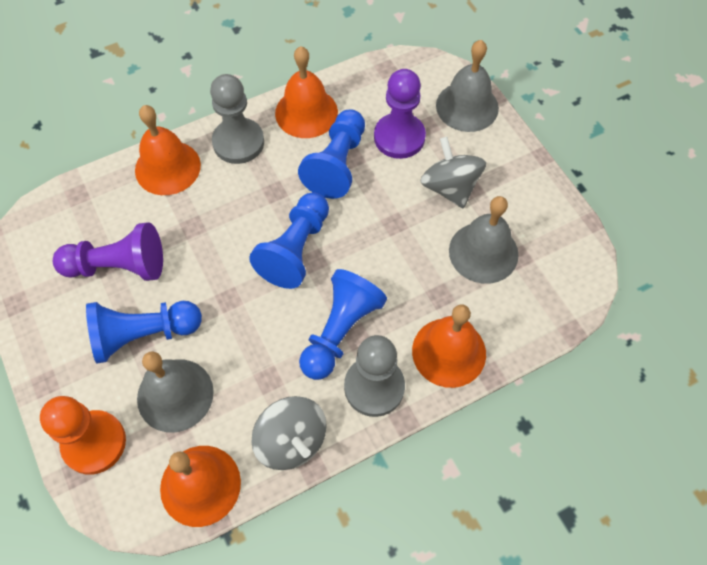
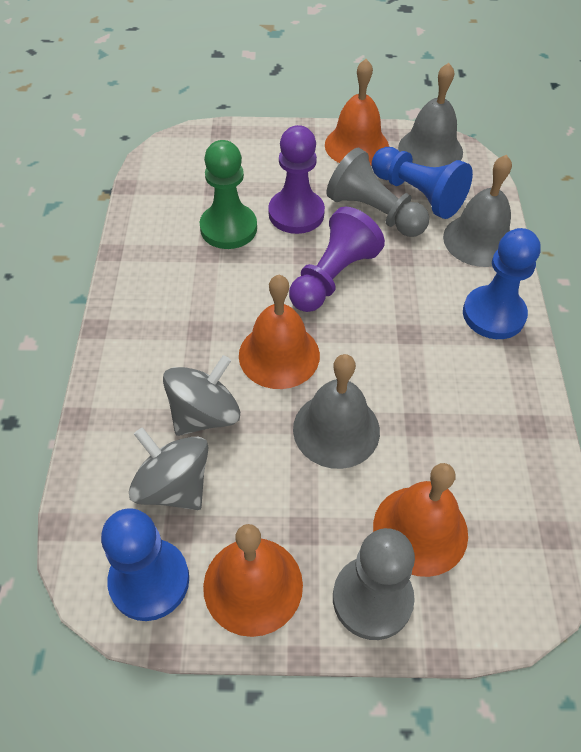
blue pawn: [86,301,202,364] [249,192,329,289] [298,109,365,199] [299,269,387,380] = 4 -> [101,508,189,621] [372,147,473,219] [463,228,541,339] = 3
green pawn: none = 0 -> [199,140,257,249] = 1
orange pawn: [40,396,126,475] = 1 -> none = 0

